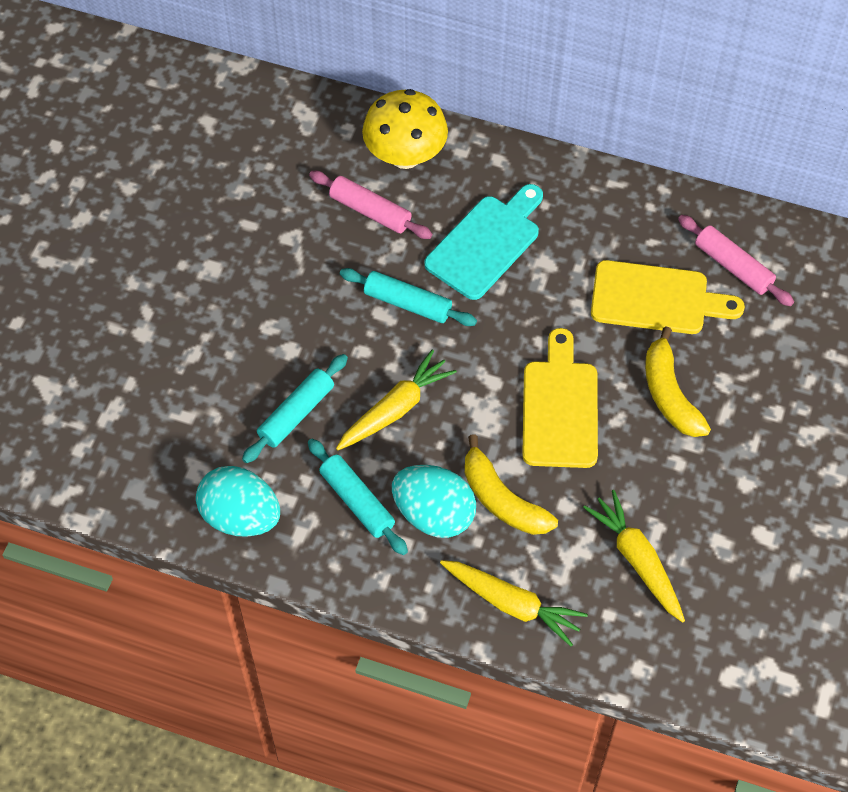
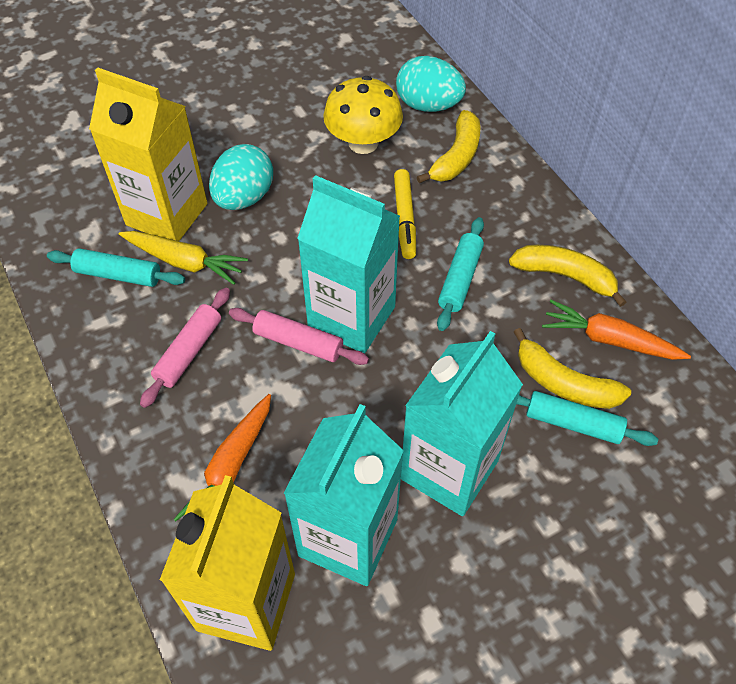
orange carrot: none = 0 -> [174,394,271,521] [542,300,691,360] = 2
turquoise carton: none = 0 -> [283,404,404,586] [297,175,400,354] [401,331,523,516] = 3
turquoise cutting board: [424,184,543,300] = 1 -> none = 0
yellow banana: [465,434,558,535] [645,326,711,437] = 2 -> [417,110,480,183] [509,245,626,307] [514,328,631,409] = 3
yellow carrot: [336,349,457,450] [440,560,588,646] [583,490,685,623] = 3 -> [119,231,248,285] = 1
yellow carton: none = 0 -> [89,67,207,241] [160,475,295,651] = 2
yellow cutting board: [522,328,598,468] [591,260,745,334] = 2 -> none = 0
yellow marker: none = 0 -> [394,169,416,259] = 1

